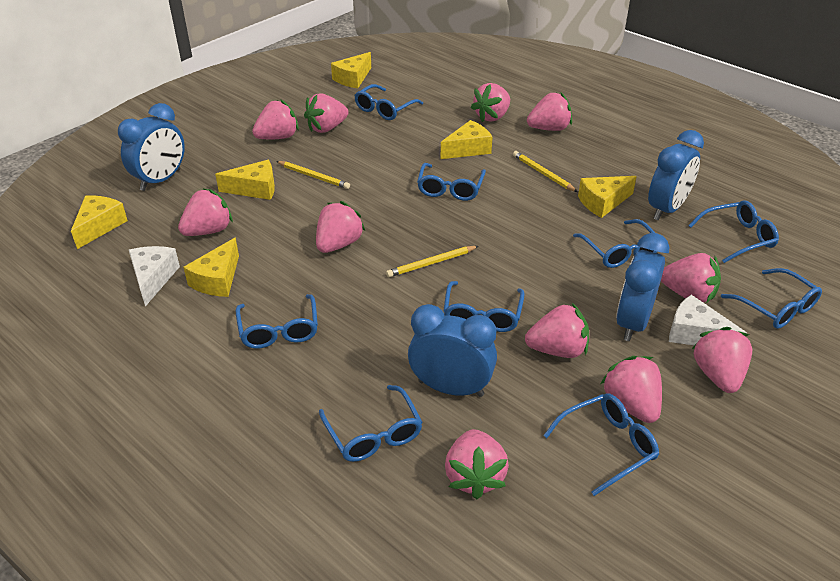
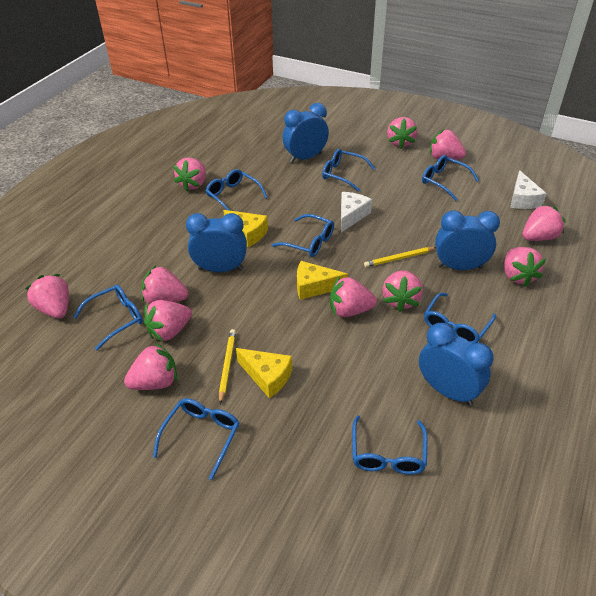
blue glasses: [236,294,318,349] [319,385,423,462] [354,84,423,120] [417,163,486,201] [443,281,525,332] [543,393,659,496] [573,219,657,268] [688,200,779,263] [721,268,822,329] = 9 -> [73,285,143,351] [153,398,239,480] [206,169,268,211] [272,214,334,257] [322,149,376,192] [352,415,428,475] [422,155,479,201] [424,293,496,344] = 8
yellow cheese: [71,195,128,249] [183,238,239,297] [215,160,275,200] [331,52,371,88] [440,120,493,159] [578,176,637,218] = 6 -> [223,210,268,247] [236,348,292,398] [297,261,348,300] = 3
yellow pencil: [276,161,350,189] [386,246,478,277] [513,151,578,192] = 3 -> [219,329,236,404] [364,247,436,267] = 2

